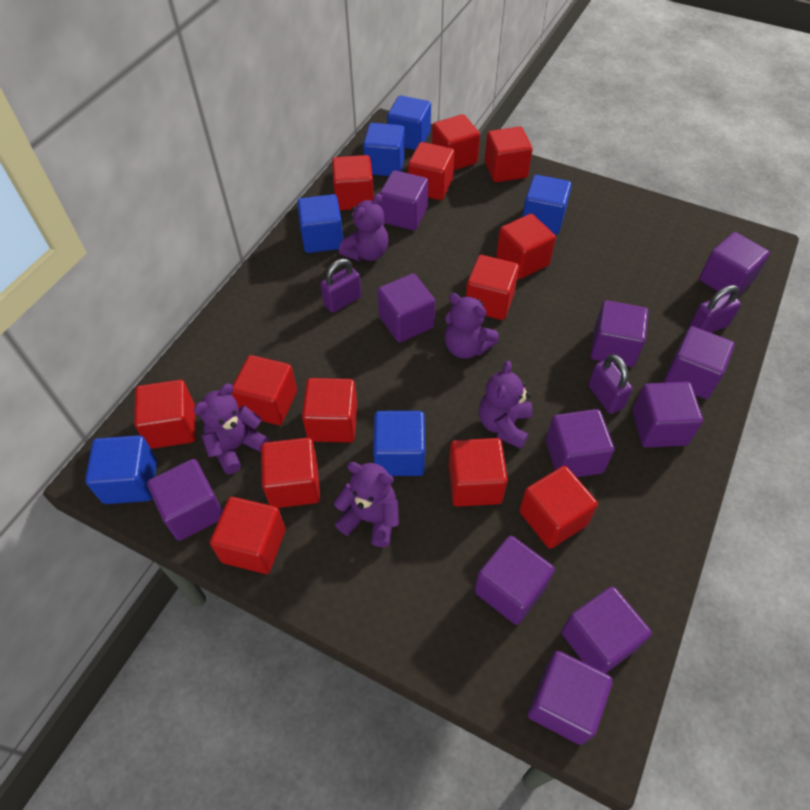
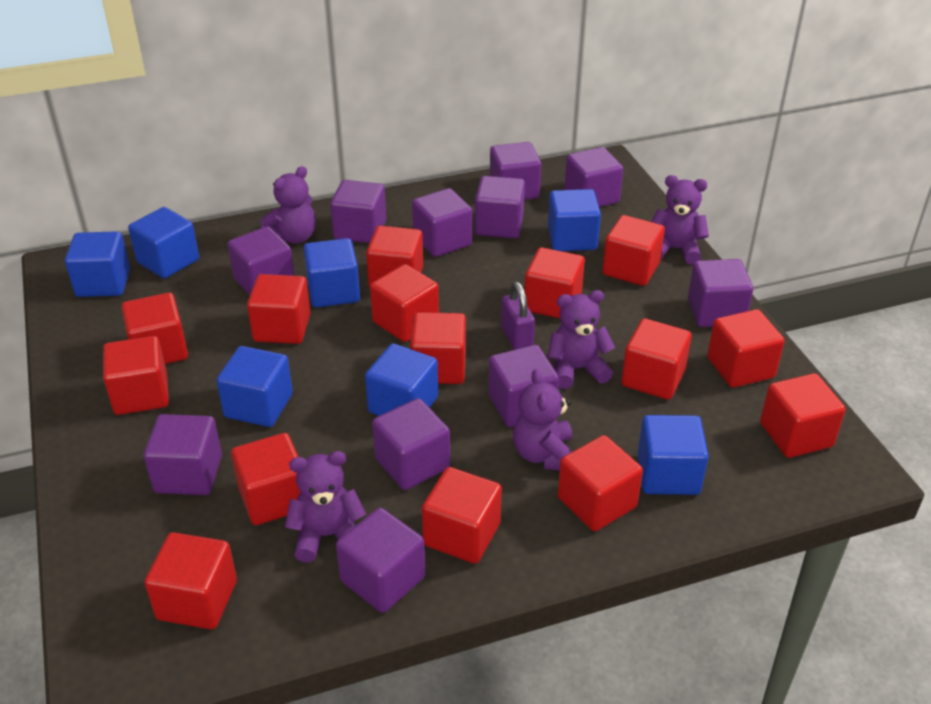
blue cube: [85,435,157,504] [297,194,343,253] [363,123,405,176] [373,411,425,476] [387,95,431,150] [522,175,572,235] = 6 -> [65,231,130,297] [128,207,199,279] [216,346,293,427] [304,238,360,308] [365,344,438,416] [548,189,601,251] [637,415,709,495] = 7
purple padlock: [321,259,361,313] [588,354,632,414] [690,285,741,333] = 3 -> [501,281,535,350] = 1
red cube: [134,380,196,449] [210,497,286,574] [232,355,297,425] [261,438,320,508] [302,378,358,443] [332,155,374,210] [408,142,455,200] [432,114,480,170] [449,438,508,507] [466,255,519,320] [484,126,533,182] [496,214,556,279] [519,466,598,549] = 13 -> [103,336,169,415] [121,292,188,364] [144,532,237,629] [231,433,300,525] [247,274,311,344] [366,226,423,287] [370,264,439,342] [410,312,466,384] [422,467,502,564] [525,247,585,318] [558,435,643,531] [602,215,665,286] [621,318,692,400] [707,309,785,388] [760,373,846,458] = 15

